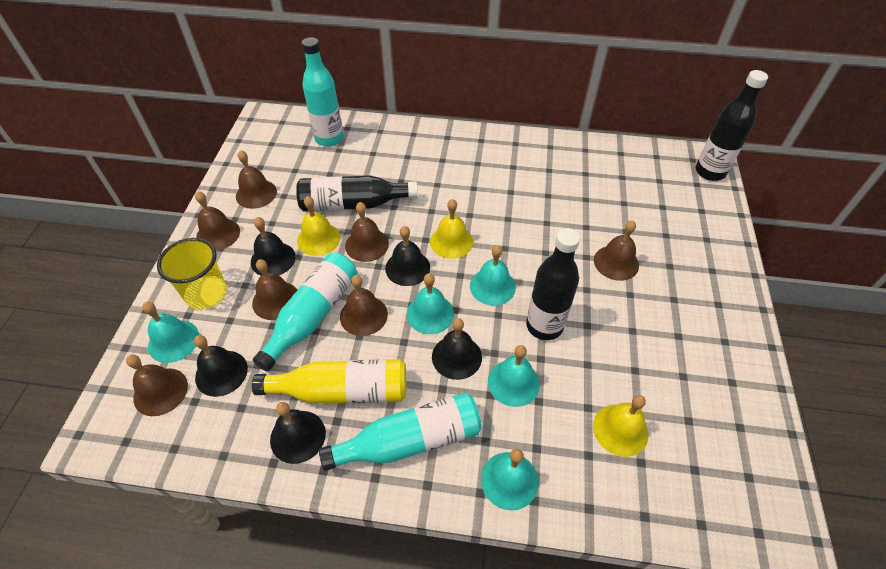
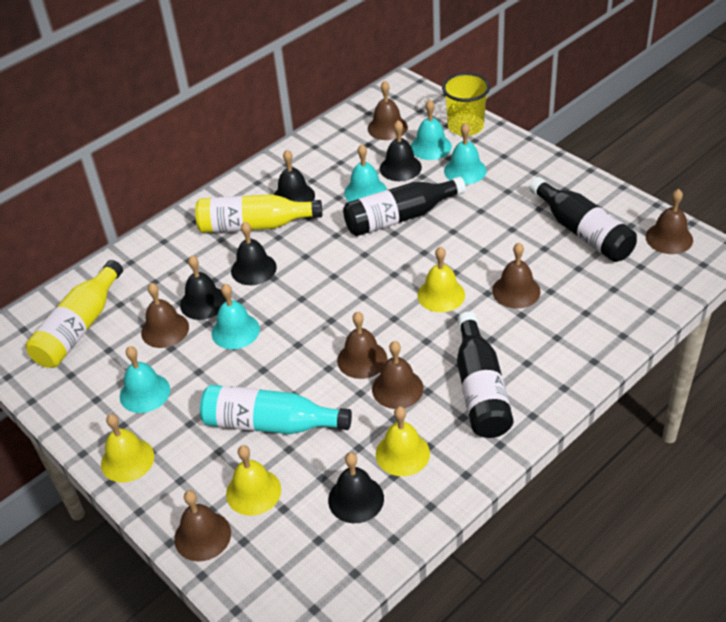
turquoise bottle: [253,253,357,371] [302,37,343,147] [319,393,482,471] = 3 -> [200,385,352,434] = 1
yellow bell: [297,196,340,256] [430,199,473,259] [593,395,648,457] = 3 -> [101,414,154,483] [226,445,281,516] [376,406,430,476] [417,247,465,312] = 4
yellow bottle: [252,359,406,404] = 1 -> [26,260,123,368] [195,194,322,233] = 2

